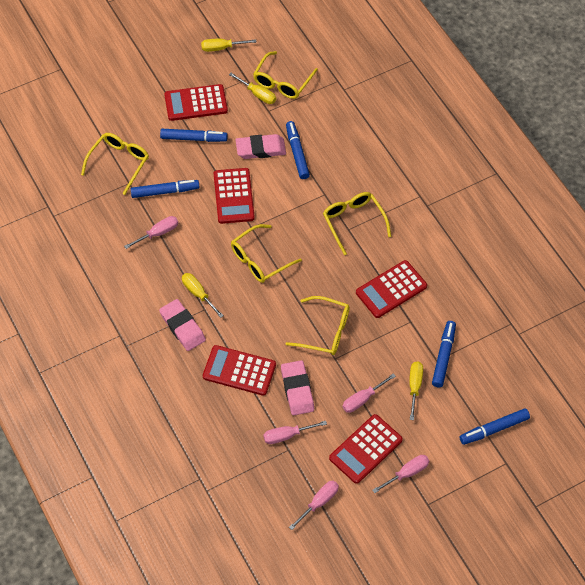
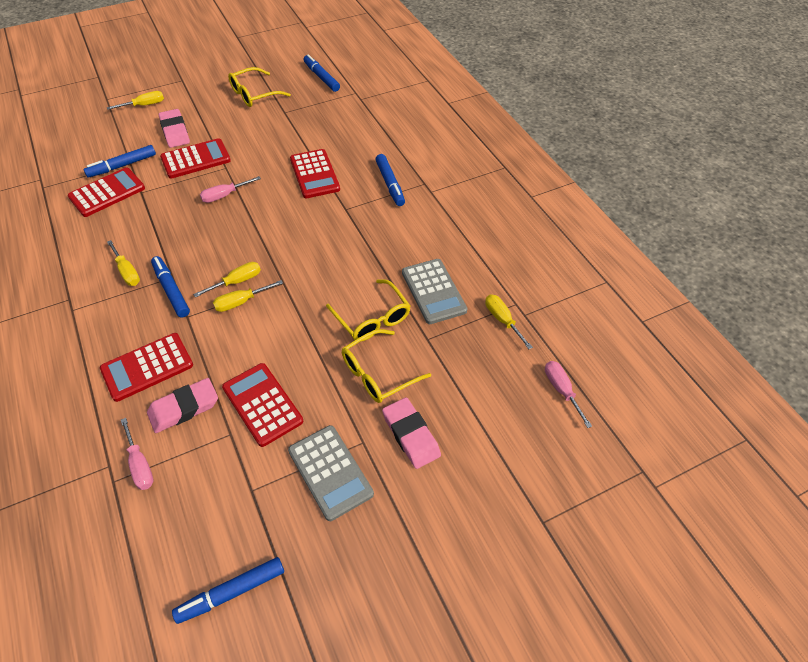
grey calculator: none = 0 -> [288,425,374,521] [402,259,468,324] = 2
pink screwdriver: [124,216,178,249] [263,421,327,444] [289,481,339,530] [342,374,396,413] [373,455,429,493] = 5 -> [121,418,154,490] [200,176,261,203] [545,361,592,428] = 3
yellow glasses: [81,133,149,195] [231,224,302,283] [253,51,318,99] [285,296,350,355] [323,192,391,255] = 5 -> [228,67,291,107] [326,279,410,342] [342,329,431,403] = 3
yellow screwdriver: [182,273,224,318] [201,39,256,52] [229,73,276,104] [409,362,423,420] = 4 -> [107,91,164,110] [107,240,140,286] [193,262,261,297] [213,280,283,312] [485,294,533,349] = 5

